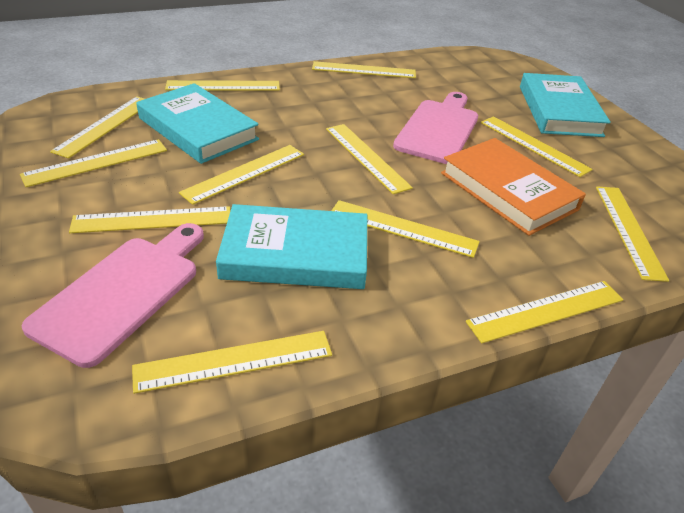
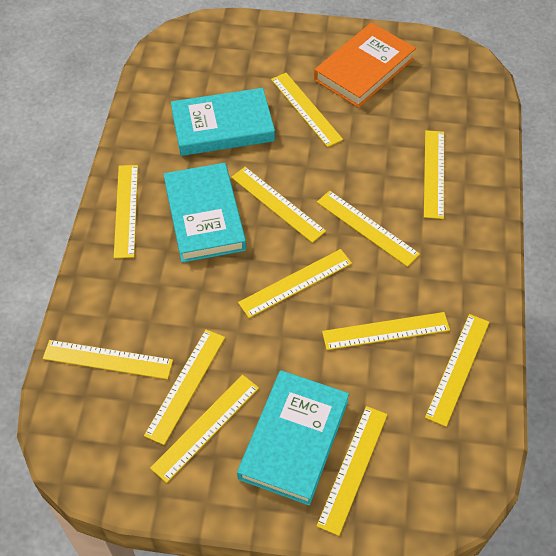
pink cutting board: [22,223,204,368] [393,92,478,164] = 2 -> none = 0

